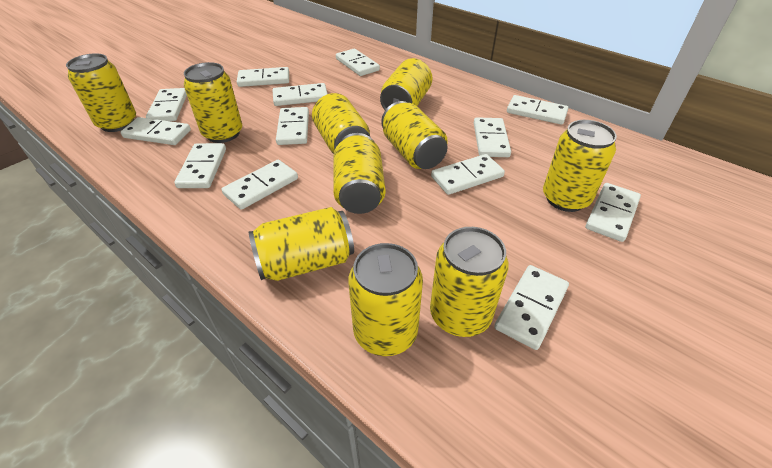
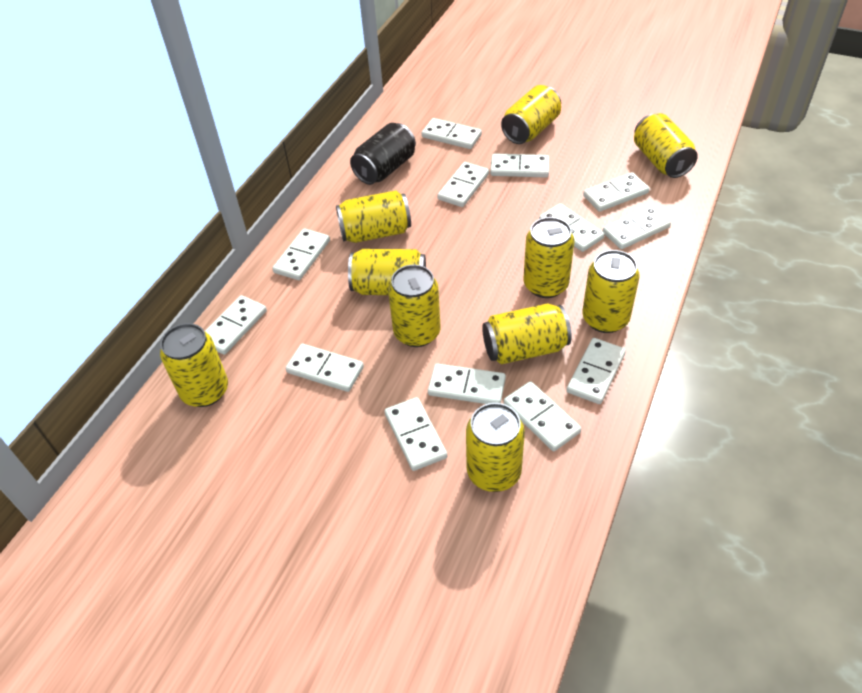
black can: none = 0 -> [350,123,416,185] = 1

